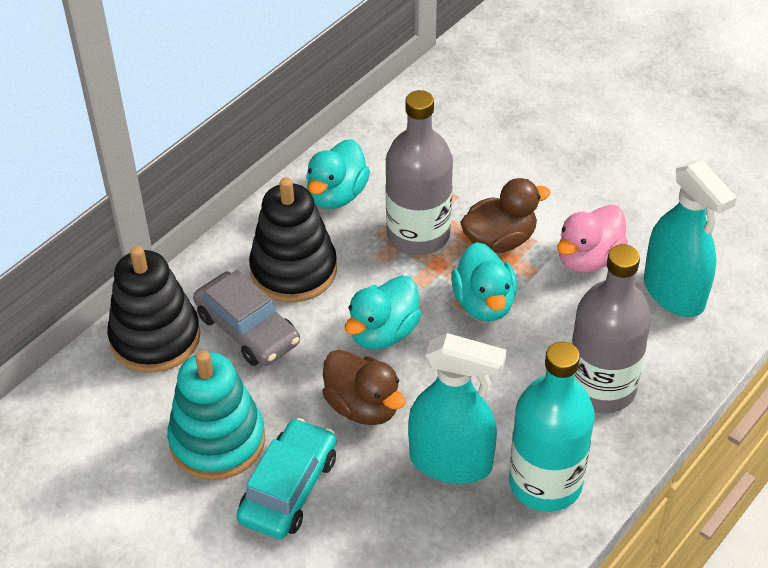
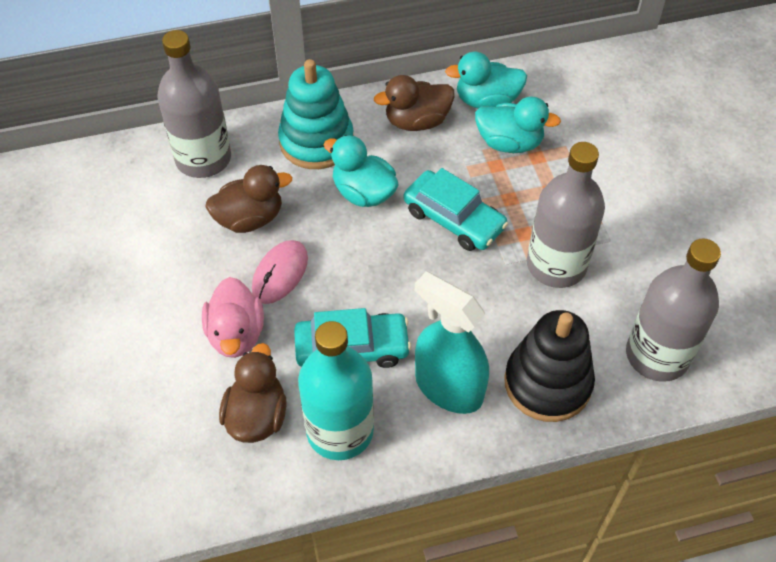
black stacking toy: [107,246,201,373] [249,177,337,303] = 2 -> [504,310,595,422] = 1
brown duck: [322,350,406,425] [460,178,551,253] = 2 -> [205,165,292,233] [219,343,287,443] [374,75,455,131] = 3
grey bottle: [386,90,453,255] [571,244,651,413] = 2 -> [157,30,231,178] [527,142,605,288] [626,238,721,382] = 3
grey car: [193,270,300,366] = 1 -> none = 0
pink mouse: none = 0 -> [252,240,308,304] = 1
turquoise car: [236,418,337,539] = 1 -> [294,308,411,368] [404,168,508,251] = 2
turquoise spray bottle: [408,333,506,484] [644,160,737,317] = 2 -> [415,271,489,414] = 1

